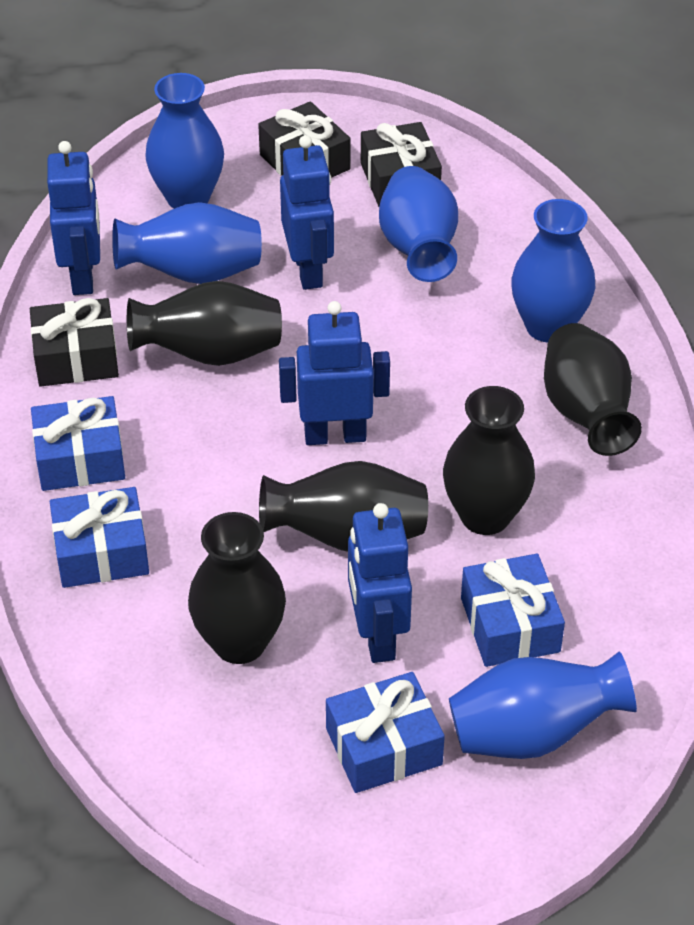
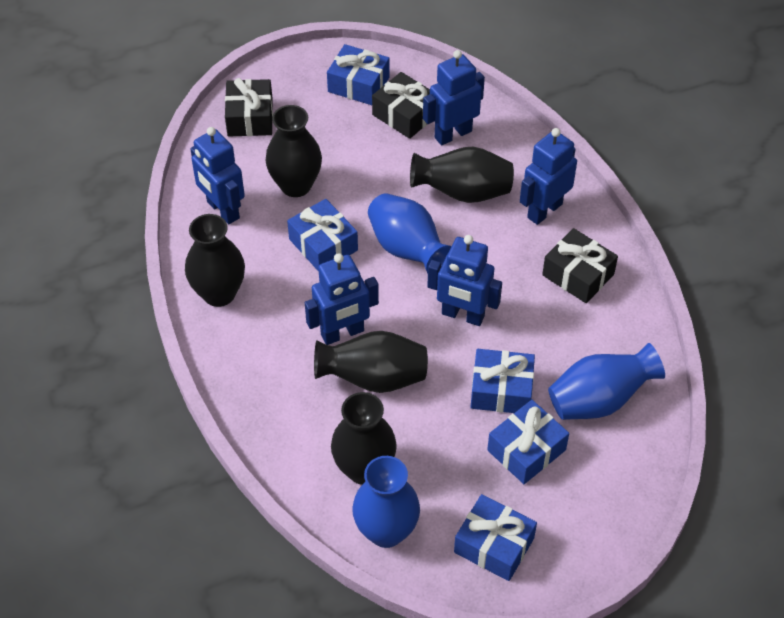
blue gift: [31,396,125,491] [50,487,149,588] [326,672,445,793] [461,554,565,667] = 4 -> [287,199,358,272] [327,44,390,105] [454,494,537,581] [471,349,535,413] [487,400,569,484] = 5
blue robot: [47,141,100,295] [279,301,390,445] [280,135,334,290] [348,503,412,663] = 4 -> [190,127,245,224] [305,253,379,345] [423,50,485,145] [427,235,502,326] [520,128,577,225] = 5
blue vase: [112,202,262,284] [145,73,224,209] [379,166,458,282] [449,652,637,759] [511,199,595,342] = 5 -> [352,456,420,548] [368,193,452,274] [548,343,665,420] = 3

